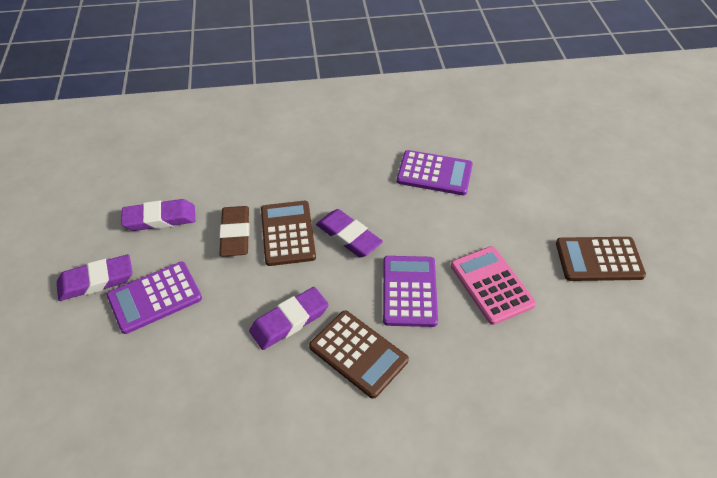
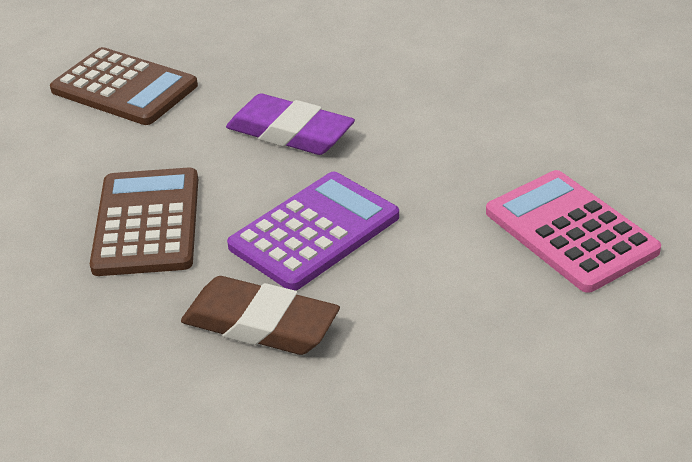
brown calculator: [261,201,316,266] [309,311,409,399] [556,237,646,281] = 3 -> [50,47,198,125] [90,168,198,276] = 2
purple calculator: [107,261,202,334] [383,256,438,327] [397,150,473,195] = 3 -> [227,172,399,291] = 1
purple eraser: [57,254,133,301] [121,199,195,231] [249,287,329,350] [316,209,383,257] = 4 -> [226,94,355,155] = 1

